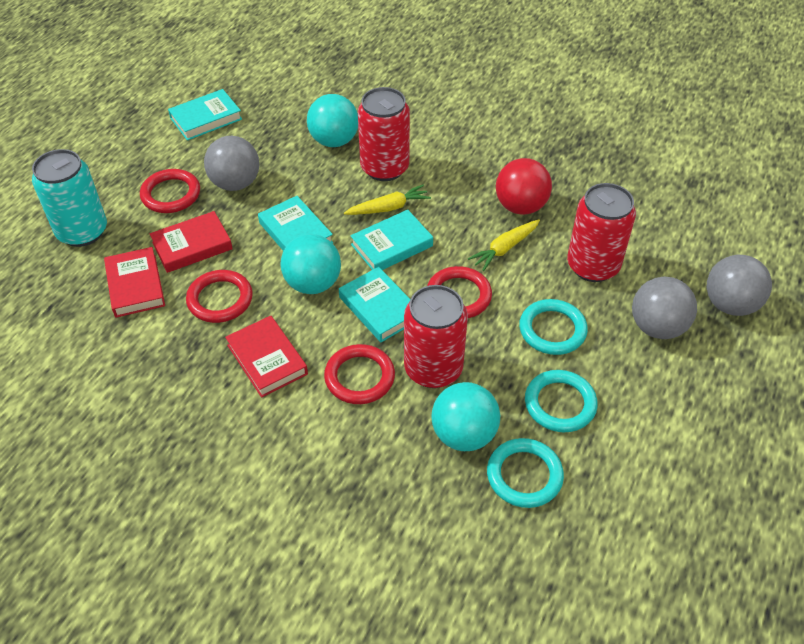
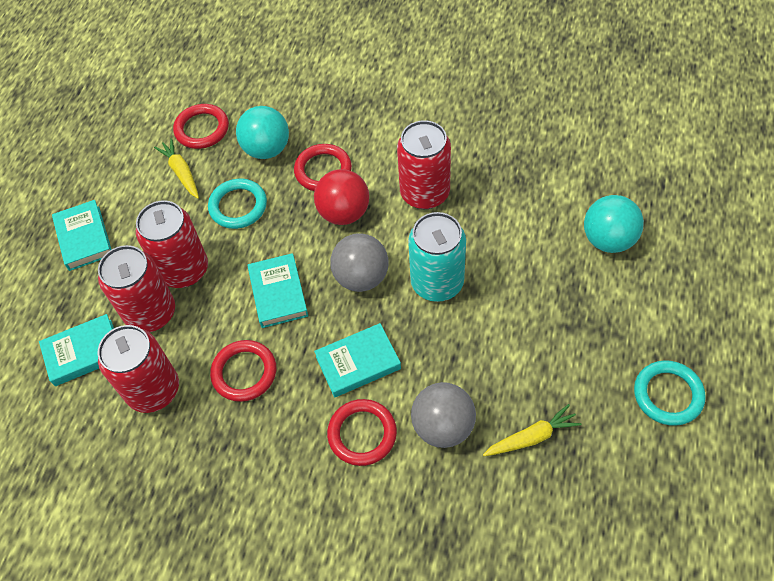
grey ball: [204,136,259,191] [632,277,697,339] [707,255,772,316] = 3 -> [330,233,389,292] [411,382,476,448] = 2
red book: [104,247,165,318] [150,211,233,273] [225,316,308,398] = 3 -> none = 0
red can: [358,87,410,181] [404,285,468,388] [567,183,636,282] = 3 -> [98,245,175,332] [98,325,179,413] [136,200,208,288] [397,120,451,209] = 4
turquoise ball: [280,234,341,294] [307,94,358,147] [432,382,500,451] = 3 -> [236,106,289,159] [584,195,644,253] = 2
turquoise ring: [487,438,564,508] [519,299,588,355] [525,370,598,432] = 3 -> [208,179,267,229] [634,360,706,426] = 2

